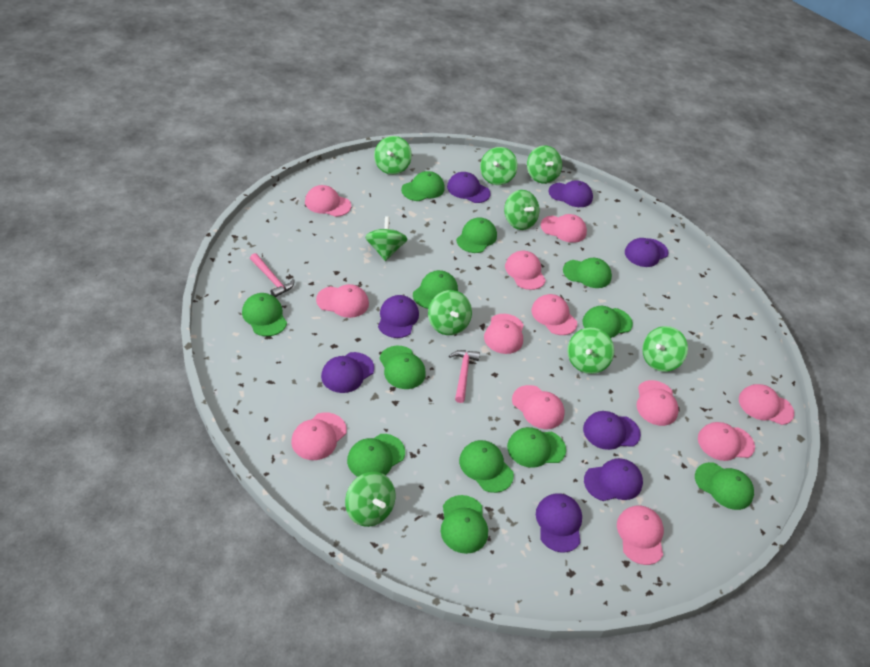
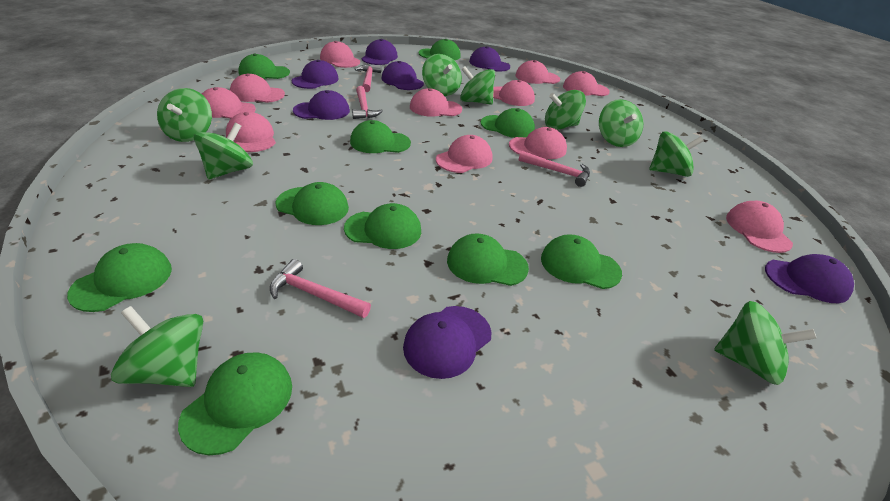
green cap: [242,293,287,336] [347,434,405,477] [379,346,426,389] [401,171,445,201] [413,270,458,309] [441,495,488,554] [456,218,497,253] [459,440,514,493] [507,427,566,468] [563,258,612,288] [583,306,633,338] [695,462,754,510] = 12 -> [67,243,172,312] [178,352,292,455] [238,54,290,79] [275,182,349,225] [344,203,421,249] [350,120,411,153] [418,39,460,60] [447,234,529,286] [480,108,535,138] [541,234,622,289] = 10
pink cap: [291,412,347,460] [305,185,351,217] [316,284,369,318] [484,314,524,354] [505,251,546,290] [512,385,565,429] [531,294,577,335] [540,214,587,243] [617,505,664,565] [637,380,679,426] [698,422,755,461] [739,384,794,425] = 12 -> [202,87,256,119] [226,112,276,152] [230,73,285,103] [320,41,360,68] [410,88,462,117] [436,135,492,173] [493,80,535,106] [509,127,567,159] [515,60,560,84] [563,71,610,96] [726,201,793,253] = 11
pink hammer: [250,253,295,298] [449,350,480,403] = 2 -> [270,259,371,318] [352,86,383,119] [355,64,381,92] [519,151,590,187] = 4
purple cap: [321,352,374,393] [378,295,419,338] [447,172,491,203] [536,493,582,552] [549,180,593,207] [583,411,641,450] [584,458,643,501] [625,238,668,267] = 8 -> [291,60,339,89] [293,90,350,120] [362,39,398,65] [381,61,424,90] [403,306,491,379] [469,46,510,72] [765,254,854,303] = 7

